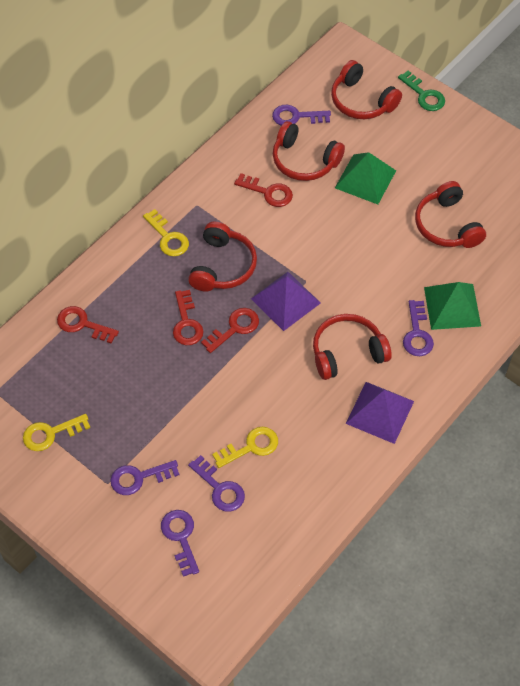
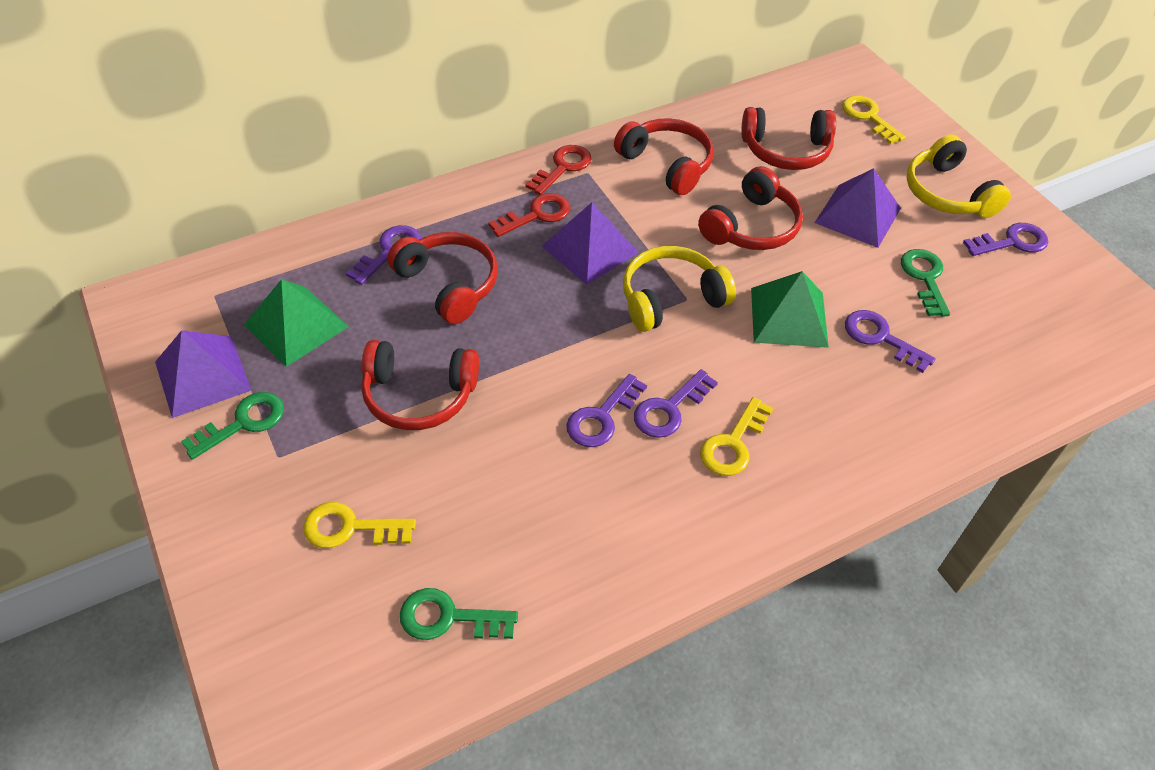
green key: [398,71,445,111] = 1 -> [181,392,284,460] [400,588,518,640] [901,249,950,317] = 3
purple pyramid: [251,272,321,331] [346,382,414,444] = 2 -> [155,330,252,418] [542,202,639,285] [815,168,901,248] = 3
red key: [57,306,119,344] [173,290,204,345] [201,308,259,353] [234,173,293,207] = 4 -> [488,193,570,237] [526,145,592,195] = 2
yellow headphones: none = 0 -> [623,246,736,332] [906,135,1011,218] = 2

